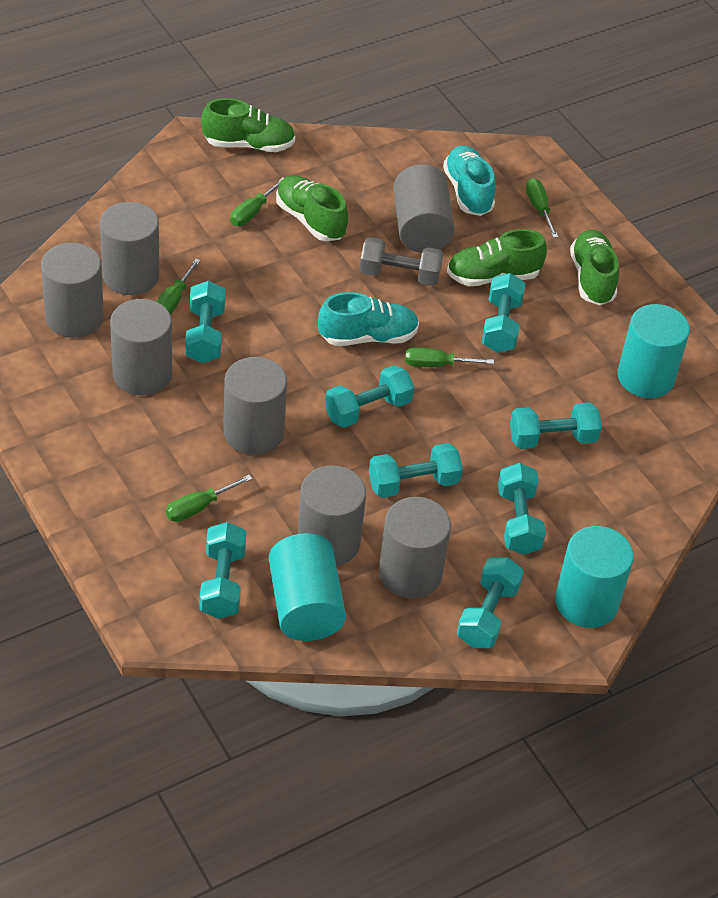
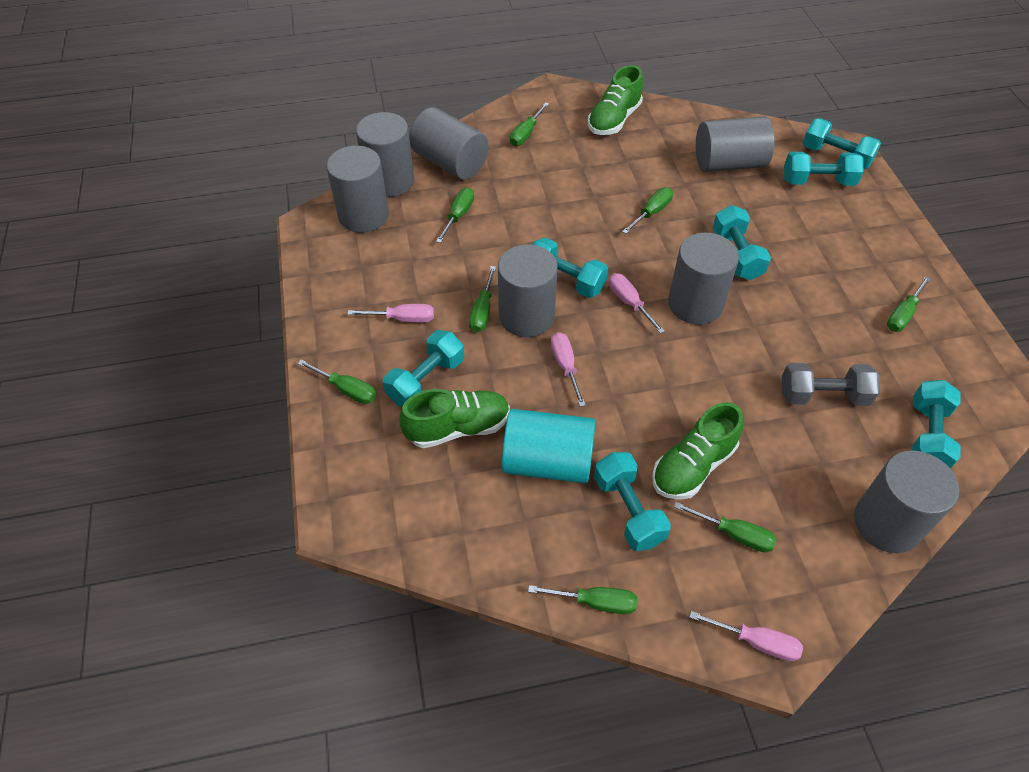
green screwdriver: [156,259,201,315] [166,475,252,522] [230,177,284,226] [405,347,494,367] [526,178,558,238] = 5 -> [297,360,376,404] [436,188,474,243] [469,266,496,332] [510,102,549,146] [528,585,637,614] [622,187,673,234] [674,502,777,552] [887,276,931,332] = 8
green shoe: [201,98,295,152] [276,175,348,241] [447,229,547,286] [570,230,619,305] = 4 -> [399,389,510,448] [588,65,643,135] [652,402,743,500] = 3
pink screwdriver: none = 0 -> [347,304,434,323] [551,332,586,407] [609,273,665,334] [689,611,803,661] = 4
turquoise cylinder: [269,533,346,641] [555,526,634,628] [618,304,690,398] = 3 -> [502,409,595,484] = 1
turquoise dumbbell: [185,281,225,363] [200,522,246,619] [325,365,414,428] [369,443,463,498] [457,557,524,648] [482,273,526,353] [498,463,546,555] [510,402,602,449] = 8 -> [383,330,464,407] [533,238,608,298] [594,452,671,551] [713,205,771,280] [784,152,864,186] [803,118,881,169] [911,380,961,469] = 7
turquoise shoe: [318,292,419,346] [443,145,495,216] = 2 -> none = 0

